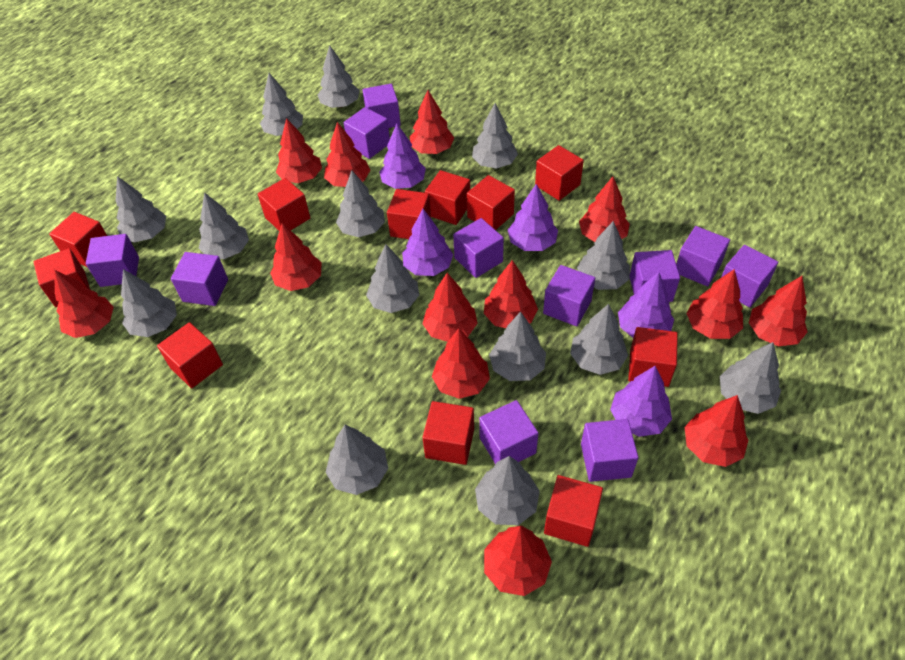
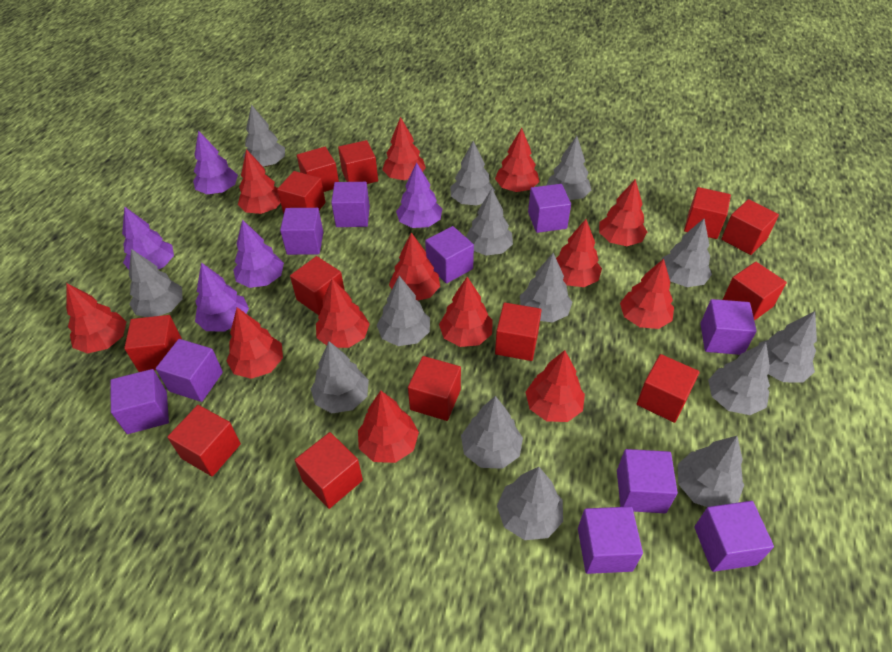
purple cube: [86,234,139,287] [171,252,228,306] [344,107,390,159] [363,84,401,128] [453,218,504,278] [479,400,539,464] [543,265,595,326] [581,419,638,482] [630,250,680,302] [676,226,730,286] [721,245,778,307] = 11 -> [111,369,169,434] [156,339,223,402] [280,208,323,255] [331,182,370,227] [425,226,474,284] [528,184,571,233] [578,506,643,574] [617,449,678,513] [694,501,774,572] [700,299,757,355] = 10
red cube: [33,248,90,307] [49,212,107,267] [157,322,223,388] [258,178,310,231] [387,189,431,239] [423,401,474,465] [425,170,470,225] [467,175,515,230] [535,145,584,201] [544,475,603,547] [628,327,678,387] = 11 -> [124,315,182,372] [167,405,241,477] [277,171,326,213] [290,256,344,315] [295,432,363,509] [297,147,339,192] [338,140,378,184] [408,356,461,421] [495,302,542,361] [637,354,700,423] [684,187,731,239] [721,199,779,255] [723,262,787,321] = 13

